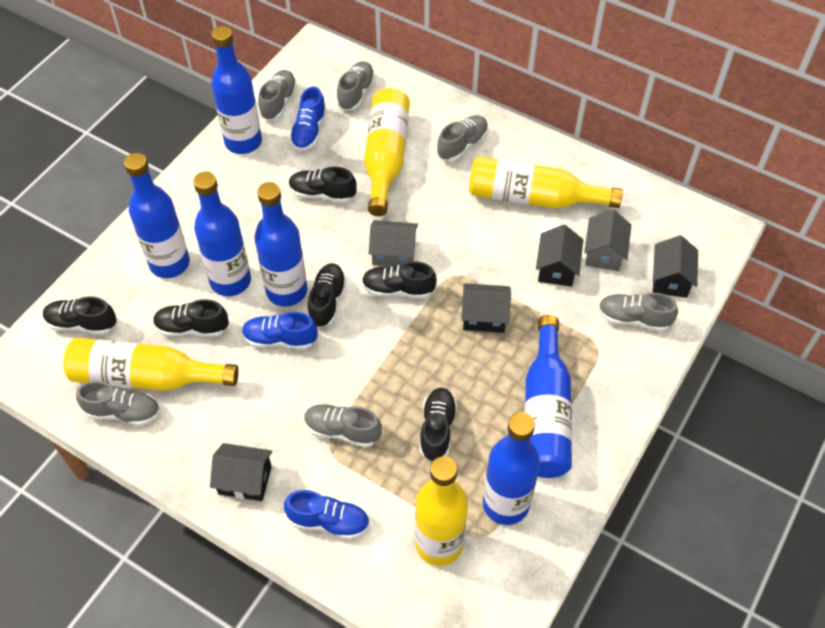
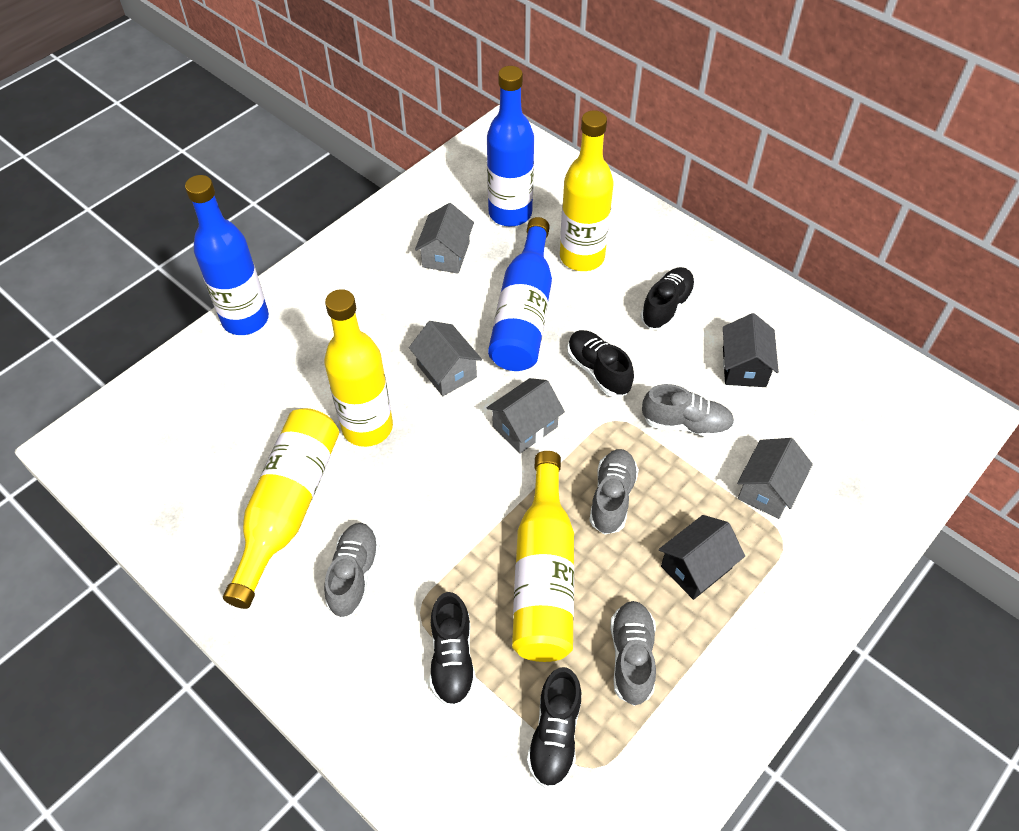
black house: [210,443,272,501] [461,283,511,333] [536,225,583,287] [653,235,698,298] = 4 -> [659,515,745,600] [723,313,779,387] = 2
black shoe: [43,297,117,335] [153,299,229,337] [289,166,357,203] [307,263,347,328] [362,261,437,299] [419,388,457,462] = 6 -> [430,592,476,707] [527,667,582,788] [567,330,634,397] [640,267,695,330] = 4
blue bottle: [124,153,190,278] [193,171,251,296] [211,26,262,154] [255,182,308,307] [483,412,540,525] [525,315,572,478] = 6 -> [185,175,269,335] [487,66,534,226] [488,217,552,371] = 3
blue shoe: [242,312,318,349] [284,490,370,540] [289,87,327,151] = 3 -> none = 0
grey house: [369,220,418,267] [584,209,631,271] = 2 -> [409,321,482,396] [415,203,474,274] [487,378,565,454] [737,438,813,519] = 4
grey shoe: [76,381,160,426] [258,70,297,121] [304,404,382,448] [336,61,375,111] [437,115,488,161] [598,293,678,332] = 6 -> [324,523,380,618] [589,449,639,535] [610,601,656,706] [642,384,734,439] = 4

